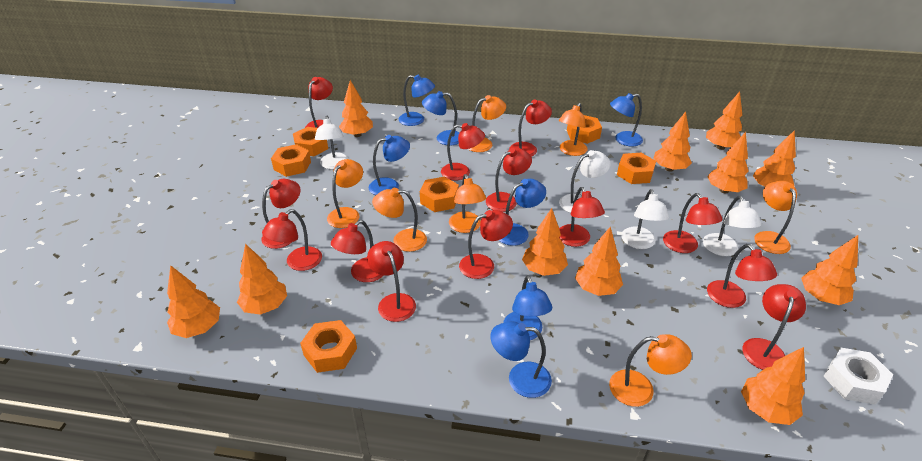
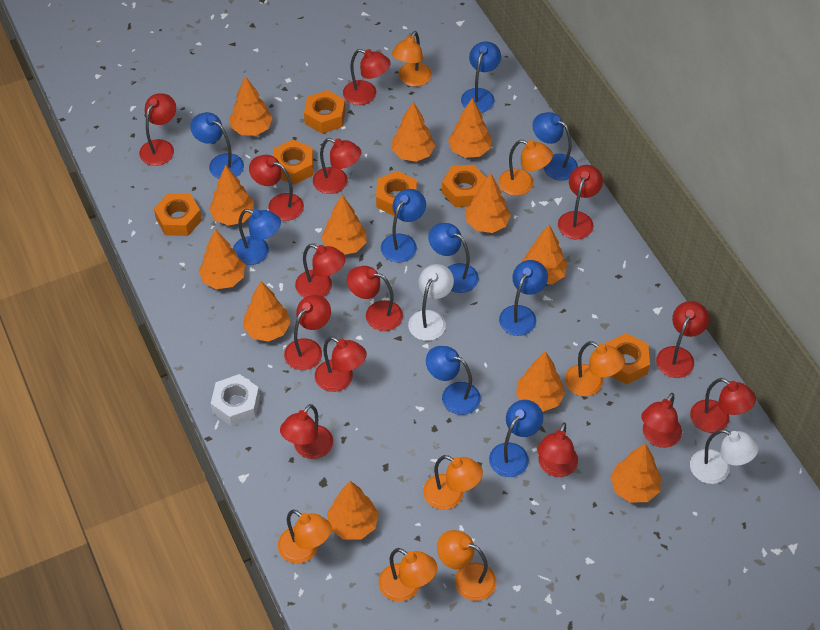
blue lamp: [369,135,410,195] [399,75,435,126] [422,91,459,146] [490,321,552,398] [499,179,546,246] [503,275,552,340] [610,93,643,146] = 7 -> [190,112,244,179] [233,209,281,265] [381,189,426,263] [426,346,481,415] [428,223,479,293] [461,41,501,113] [489,400,543,477] [499,260,548,336] [533,112,578,180] = 9
orange tree: [167,265,220,338] [237,244,287,315] [339,80,373,137] [522,208,568,276] [575,226,623,296] [653,112,692,172] [706,92,742,150] [707,132,749,193] [741,347,805,425] [753,130,796,186] [801,235,858,305] = 11 -> [199,229,245,289] [209,165,254,226] [230,76,273,136] [243,281,291,342] [321,195,367,255] [327,481,379,540] [392,101,435,162] [448,98,491,158] [466,172,511,233] [516,351,565,412] [521,225,567,284] [610,443,661,503] = 12
red lamp: [261,179,301,249] [262,209,322,271] [305,77,333,128] [331,220,383,282] [367,241,416,322] [441,123,485,180] [459,210,513,279] [486,148,532,212] [509,100,552,157] [559,187,605,247] [663,193,723,253] [707,244,777,308] [742,284,806,370] = 13 -> [139,94,176,166] [249,155,304,221] [280,404,333,459] [284,295,331,370] [295,244,346,298] [313,138,361,194] [315,336,367,392] [343,49,391,105] [347,266,403,331] [537,422,578,477] [558,165,603,239] [641,393,682,448] [656,301,709,378] [690,378,756,433] = 14
white lamp: [315,115,349,169] [559,150,611,213] [621,189,669,249] [703,196,761,256] = 4 -> [408,264,454,341] [690,429,759,484] = 2

